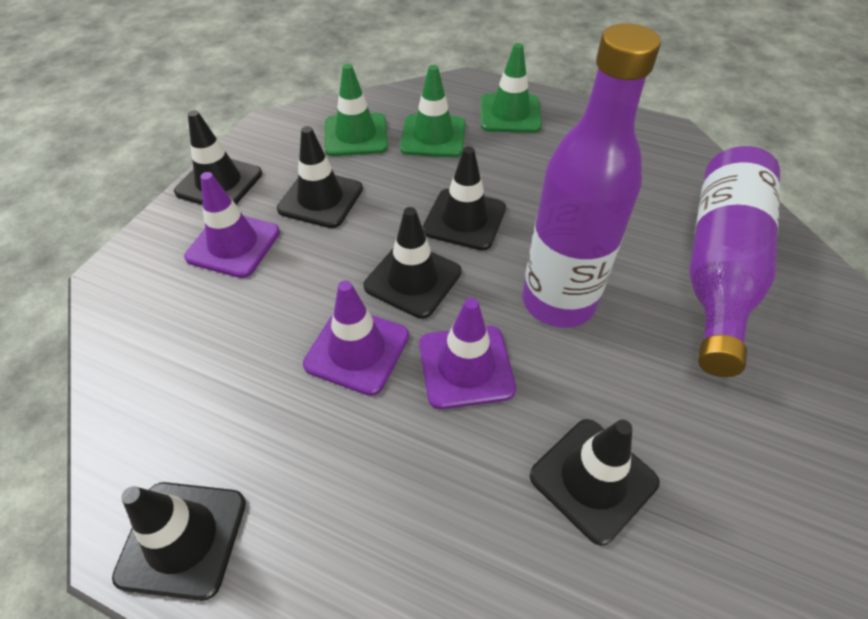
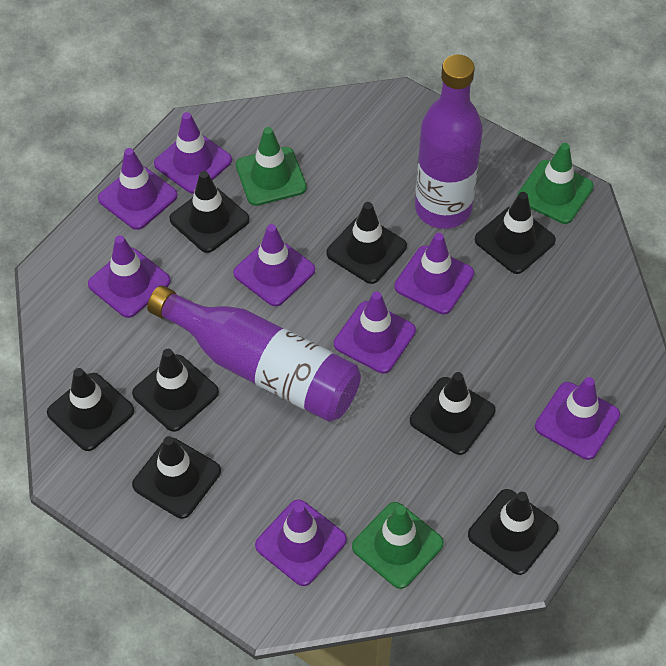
black traffic cone: [112,482,246,601] [174,110,262,205] [277,126,363,228] [363,207,461,319] [423,146,506,250] [530,419,659,546] = 6 -> [47,368,134,451] [132,349,219,432] [132,436,221,519] [169,171,250,253] [327,202,407,284] [410,372,495,455] [468,489,559,575] [475,192,556,274] = 8
purple traffic cone: [184,172,280,278] [303,281,409,396] [419,298,516,409] = 3 -> [88,235,171,318] [98,148,178,230] [154,112,232,194] [233,224,315,306] [255,500,347,586] [334,291,416,373] [394,233,474,314] [535,377,620,460] = 8

